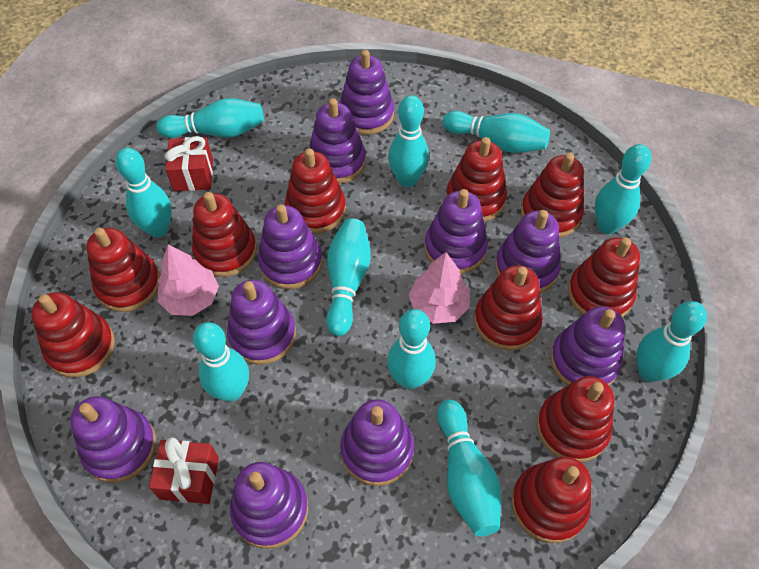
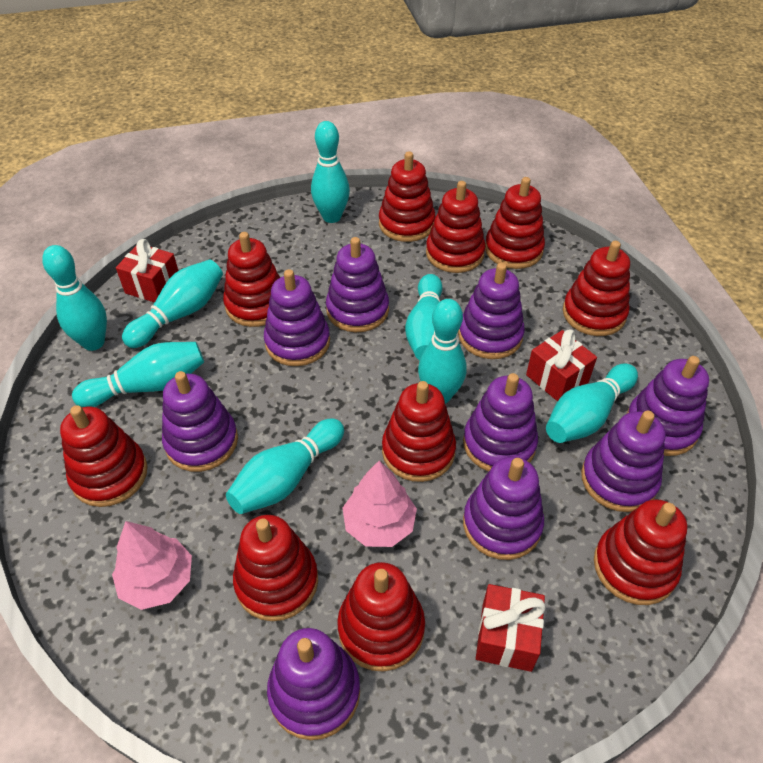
purple stacking toy: [70,396,156,483] [227,279,296,365] [230,462,308,549] [258,204,322,289] [309,98,366,184] [339,50,394,135] [340,399,414,486] [424,189,488,274] [495,210,561,293] [550,306,625,386] = 10 -> [162,371,238,472] [264,269,330,366] [267,628,360,740] [326,237,389,332] [458,263,525,359] [463,373,538,472] [463,457,544,560] [581,411,665,512] [627,356,709,456] = 9
red gift: [149,437,219,504] [164,136,213,191] = 2 -> [116,239,178,303] [476,584,546,672] [526,329,597,401] = 3
turquoise bowling pin: [115,148,172,238] [156,98,264,138] [193,322,249,402] [326,218,371,336] [387,309,436,389] [388,95,429,187] [437,399,501,537] [443,111,550,153] [595,144,651,234] [636,301,707,382] = 10 -> [42,245,107,351] [72,342,204,407] [122,260,223,348] [226,419,344,514] [311,121,350,223] [405,274,443,360] [418,299,466,404] [546,364,638,443] = 8

